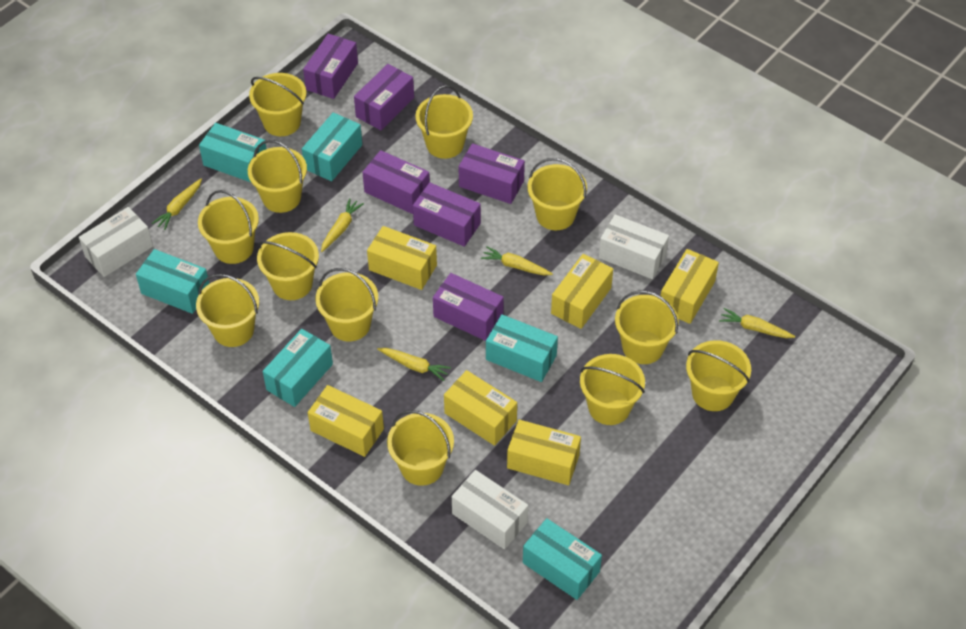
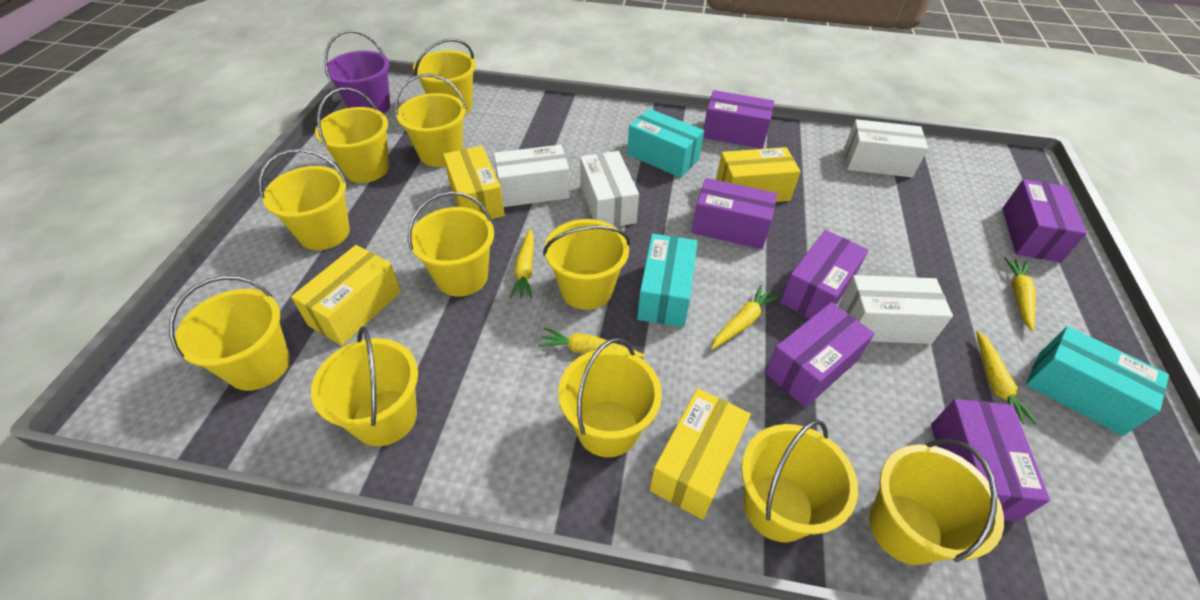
purple bucket: none = 0 -> [324,30,390,114] = 1
turquoise box: [136,249,209,314] [199,123,266,182] [263,329,333,407] [302,112,362,181] [486,314,558,382] [523,518,602,600] = 6 -> [627,109,704,178] [637,234,698,327] [1026,326,1169,436] = 3
white box: [79,207,153,277] [452,470,528,549] [599,214,669,279] = 3 -> [494,145,570,207] [580,151,639,227] [839,275,953,344] [844,119,928,177] = 4
yellow box: [308,385,384,457] [367,226,437,290] [444,370,517,446] [507,420,581,485] [551,254,613,329] [660,249,719,324] = 6 -> [291,245,401,346] [443,146,505,219] [650,388,751,520] [716,147,801,202] = 4
yellow bucket: [196,274,259,347] [198,190,259,264] [248,140,307,213] [249,73,306,136] [257,232,319,300] [315,268,378,341] [387,410,454,486] [415,85,473,159] [527,158,587,230] [580,354,645,425] [615,291,679,364] [686,340,751,411] = 12 -> [169,276,290,391] [259,149,350,250] [311,326,418,446] [315,88,389,183] [395,74,467,167] [408,191,494,297] [413,38,476,114] [543,219,630,310] [558,338,662,457] [741,420,858,542] [869,439,1004,565] = 11

